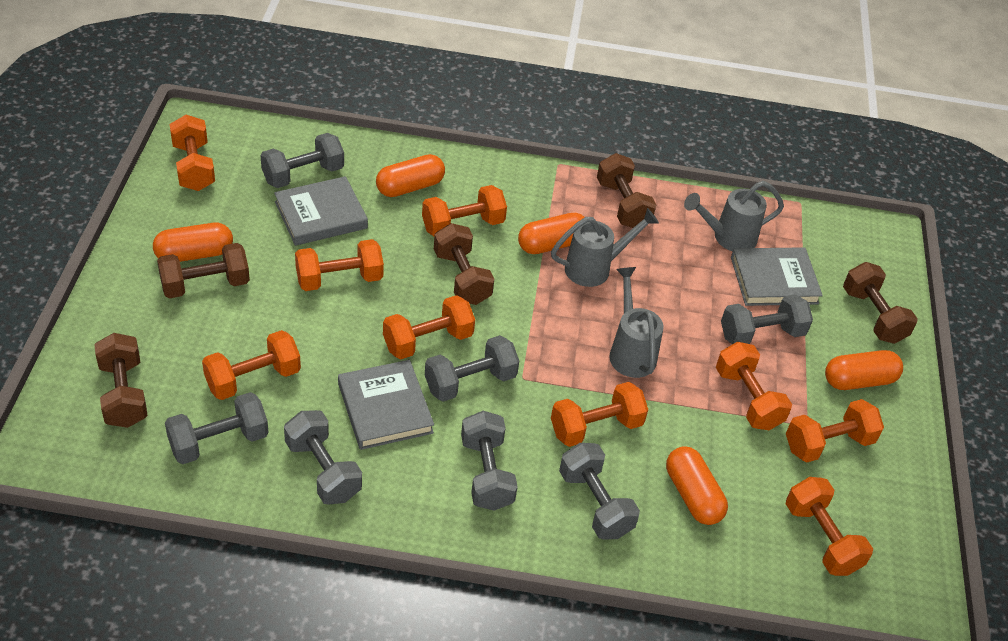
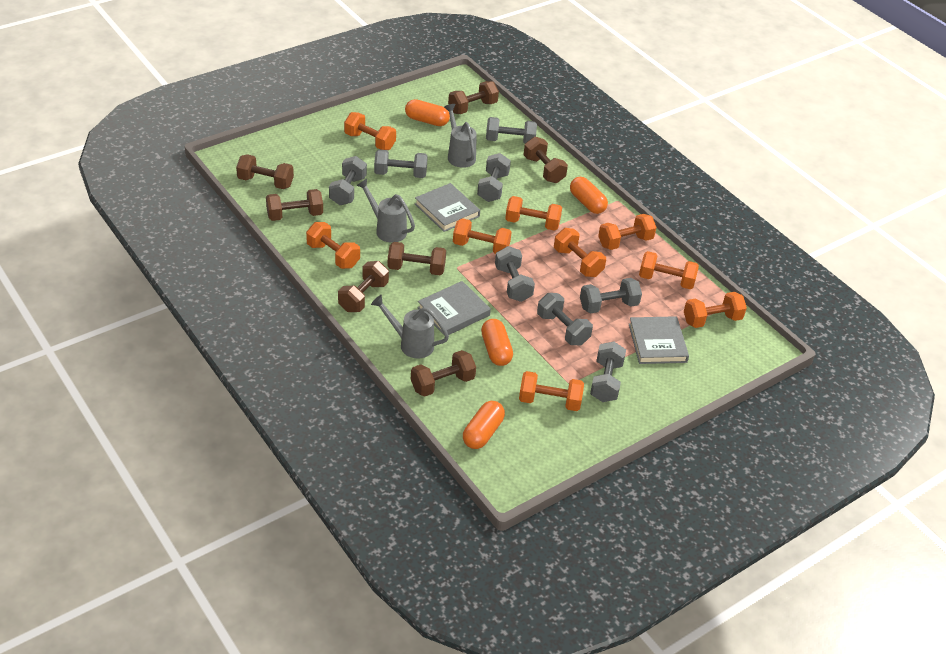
brown dumbbell: [94,333,148,428] [157,243,250,299] [434,223,494,305] [597,153,656,228] [843,262,918,344] = 5 -> [236,154,294,189] [266,189,323,221] [338,261,389,312] [387,242,446,275] [411,350,476,397] [448,81,499,114] [524,137,568,183] = 7
grey dumbbell: [165,392,269,464] [260,133,344,188] [284,410,362,505] [425,335,519,402] [461,411,518,511] [559,443,640,539] [721,294,813,344] = 7 -> [329,156,367,205] [374,149,428,178] [477,153,511,202] [486,117,537,143] [495,246,535,302] [537,293,593,345] [580,278,642,314] [590,342,626,402] = 8
orange capsule: [153,223,233,262] [376,154,445,197] [518,213,584,254] [666,446,728,525] [825,350,903,390] = 5 -> [405,99,450,126] [463,401,505,449] [481,319,513,366] [570,177,608,214] = 4

